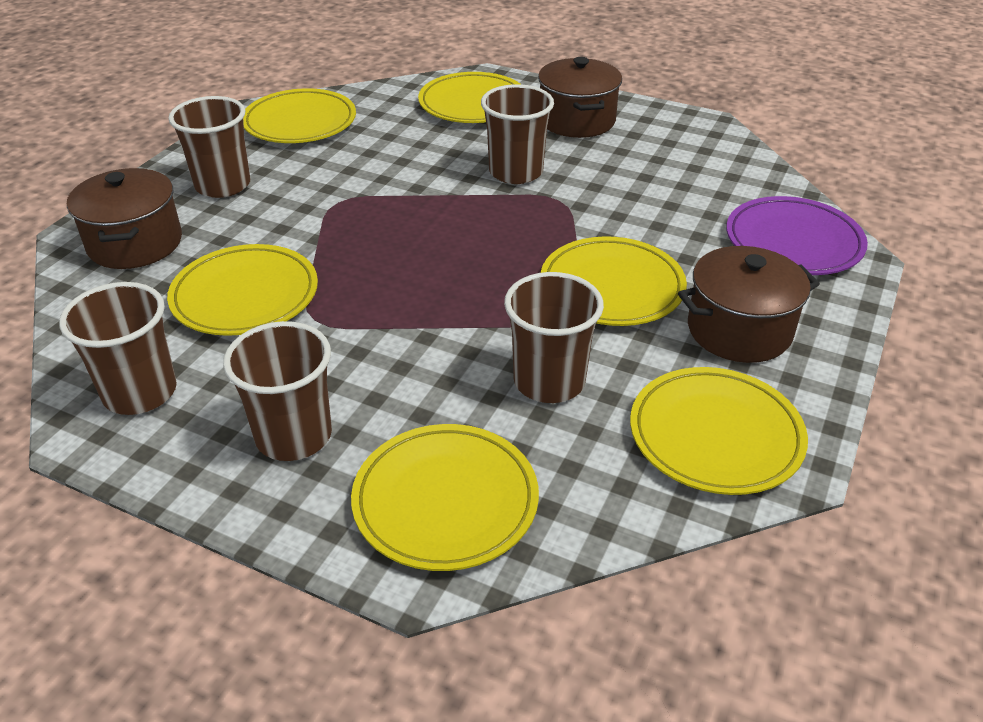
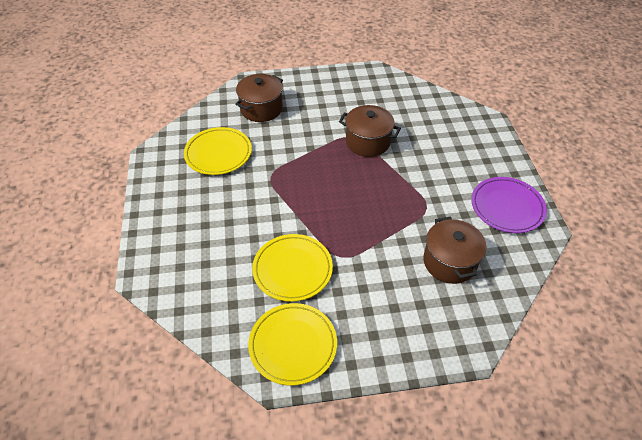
brown cup: [59,282,177,415] [168,96,250,198] [223,321,332,461] [481,84,554,184] [504,272,604,403] = 5 -> none = 0
yellow plate: [167,244,318,336] [243,88,356,143] [351,424,539,571] [418,72,522,123] [541,236,687,326] [630,367,808,495] = 6 -> [184,127,252,175] [248,303,337,386] [252,234,333,302] = 3

